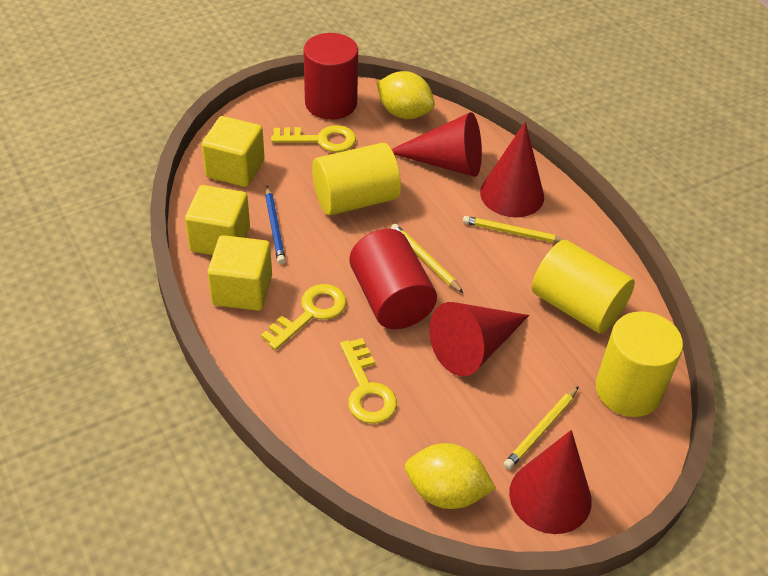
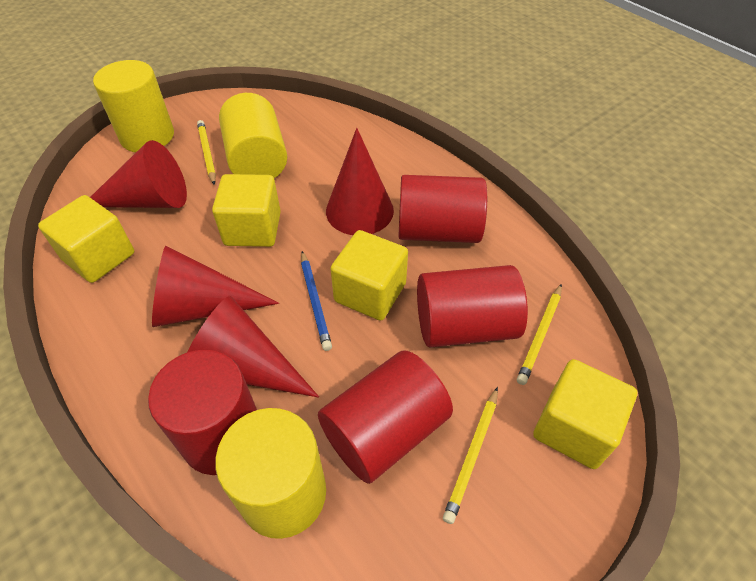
red cylinder: [304,33,358,119] [350,229,437,329] = 2 -> [148,350,257,475] [318,351,453,484] [398,175,487,243] [417,265,528,348] = 4
yellow cube: [185,185,250,255] [202,116,265,187] [208,235,272,311] = 3 -> [38,195,134,283] [212,174,281,247] [331,230,408,321] [533,359,637,469] = 4
yellow key: [261,284,346,350] [271,125,356,152] [340,338,397,424] = 3 -> none = 0
yellow lemon: [377,71,435,119] [405,443,496,509] = 2 -> none = 0

